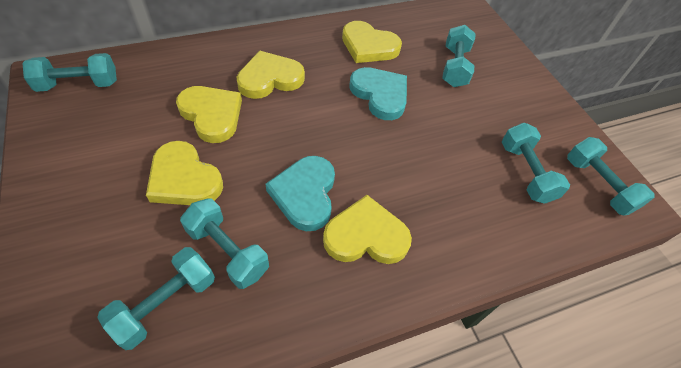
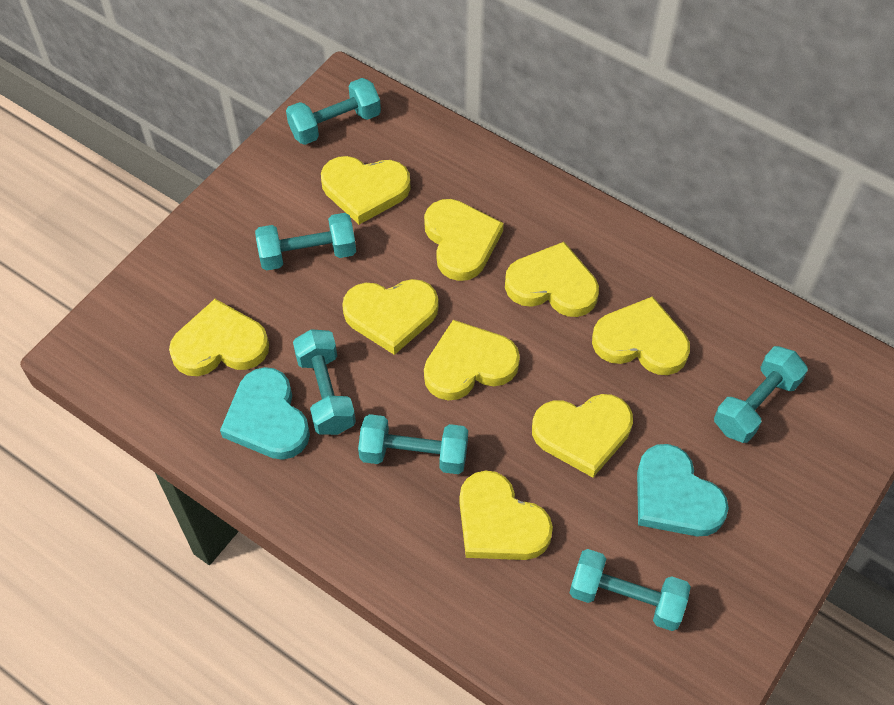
yellow heart: [146,141,223,205] [176,86,242,143] [237,51,305,99] [323,195,412,264] [342,21,402,63] = 5 -> [169,299,269,376] [321,156,411,224] [342,279,438,355] [424,199,504,281] [424,320,520,400] [459,470,553,560] [505,242,599,317] [532,394,633,478] [592,296,690,375] = 9

